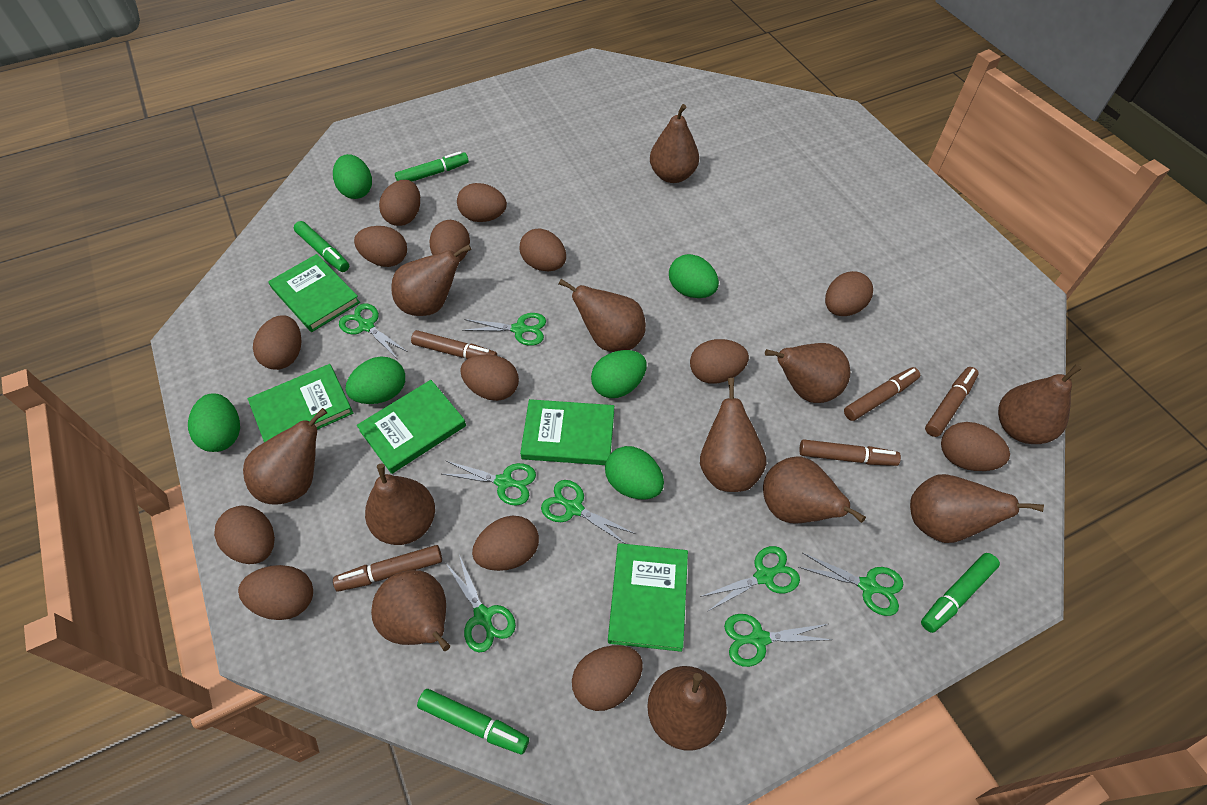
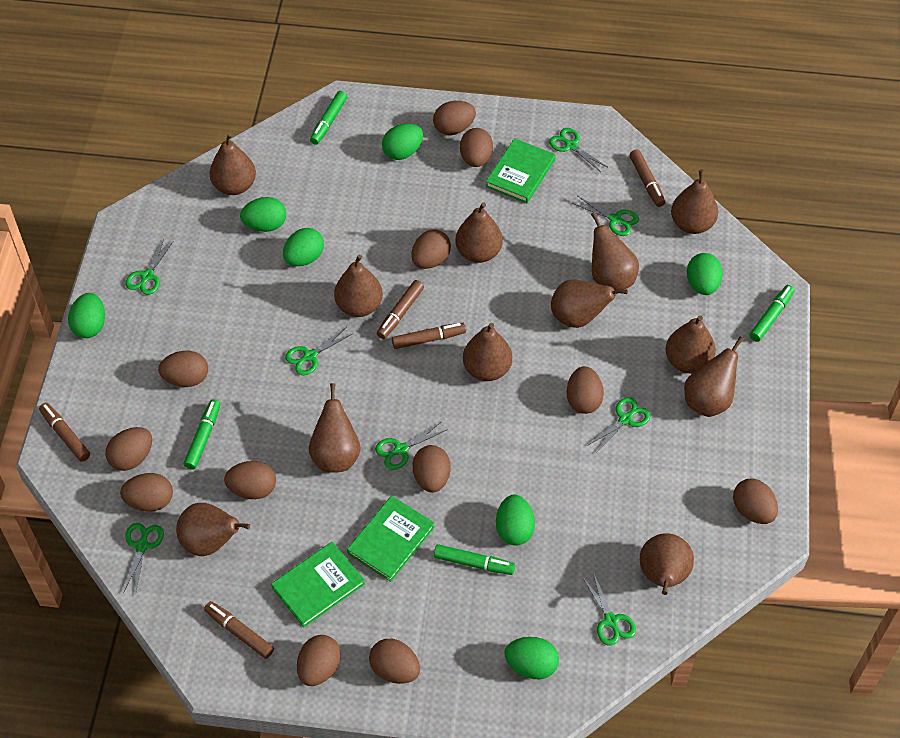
brown egg: [214,506,275,564] [238,565,313,620] [253,315,302,370] [354,226,407,267] [379,180,420,226] [430,220,470,262] [457,183,507,222] [460,354,519,401] [472,516,539,571] [519,228,566,271] [572,645,642,711] [690,339,749,384] [825,271,873,316] [941,422,1010,471] = 14 -> [105,427,152,471] [120,473,173,512] [158,351,208,387] [224,461,276,499] [297,635,341,686] [369,639,420,684] [411,230,451,269] [413,445,451,493] [433,101,476,135] [460,128,493,167] [567,366,604,414] [733,479,778,524] = 12
green book: [248,364,353,442] [268,254,360,332] [357,380,466,474] [520,399,614,465] [608,543,688,652] = 5 -> [271,542,365,628] [347,496,435,582] [486,138,556,203] = 3
green egg: [188,393,240,452] [333,154,372,199] [345,356,405,404] [591,350,647,398] [605,446,664,500] [669,254,719,298] = 6 -> [68,293,105,338] [240,197,286,232] [283,228,324,266] [382,123,423,160] [496,494,535,546] [505,637,559,679] [687,253,723,295] = 7

